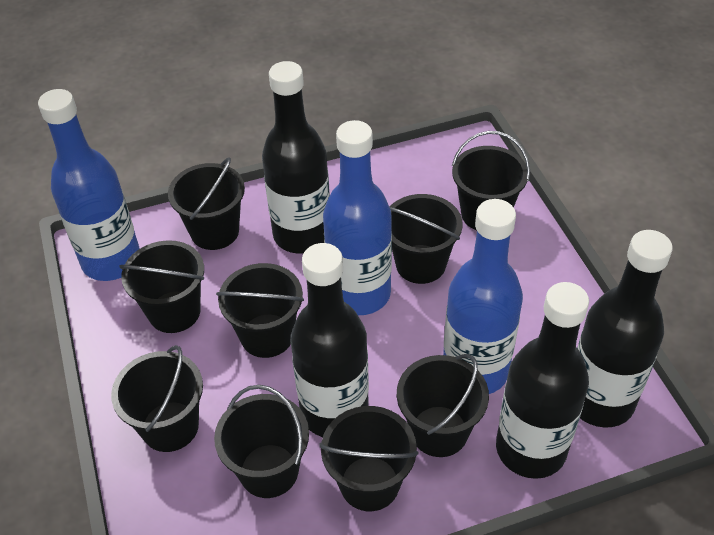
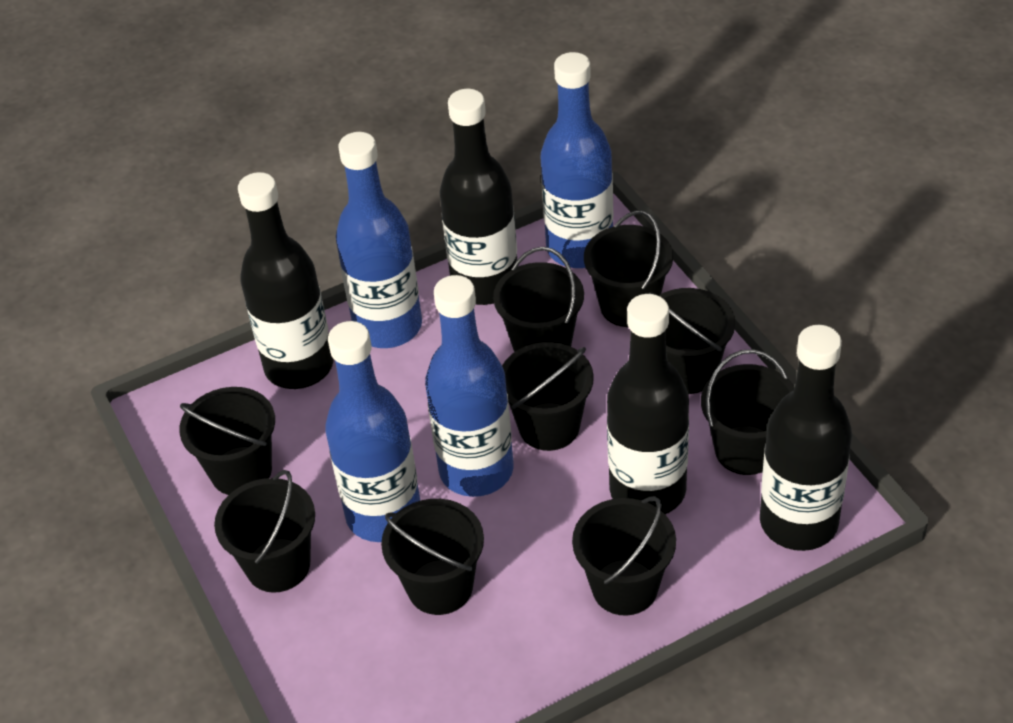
blue bottle: [38,89,140,281] [323,120,392,315] [443,199,523,394] = 3 -> [325,321,420,542] [336,132,422,348] [425,275,514,497] [540,52,613,268] = 4

